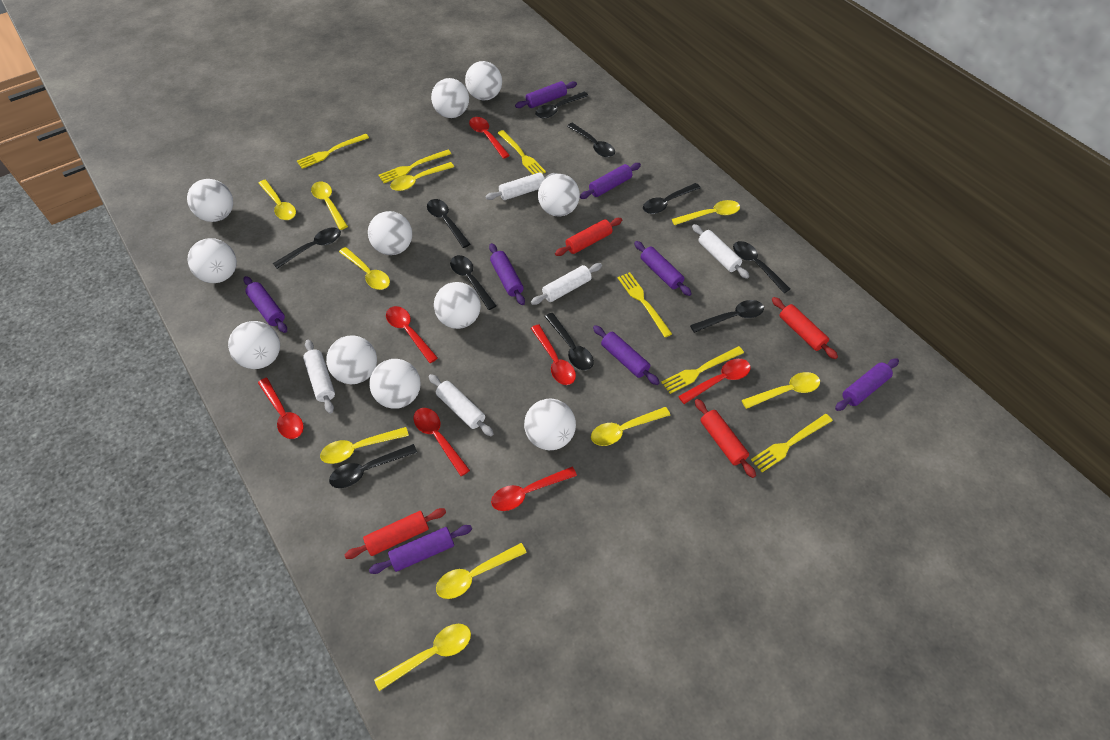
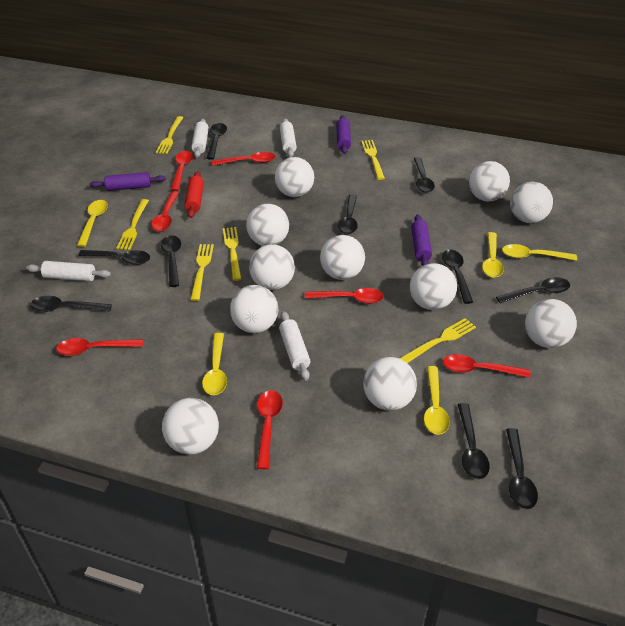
purple rolling pin: [243,276,287,333] [369,525,472,574] [489,243,525,305] [515,81,577,108] [580,163,641,199] [593,325,660,385] [634,241,692,296] [835,358,899,411] = 8 -> [90,172,166,191] [336,115,351,154] [411,214,432,266] = 3
red rolling pin: [345,508,446,559] [555,218,622,256] [695,399,756,478] [772,297,838,359] = 4 -> [185,171,204,218] = 1
white rolling pin: [303,340,335,414] [428,374,494,436] [485,172,557,200] [531,263,602,305] [692,224,749,279] = 5 -> [26,261,111,281] [191,119,209,157] [279,311,310,381] [280,119,297,157] = 4
yellow spoon: [258,180,296,220] [311,181,348,230] [320,427,409,464] [339,247,390,290] [374,624,471,691] [390,162,454,191] [436,543,527,599] [591,407,670,446] [672,200,740,225] [742,372,820,409] = 10 -> [77,200,108,247] [202,333,227,395] [424,366,450,435] [482,232,504,278] [502,244,577,261] = 5

